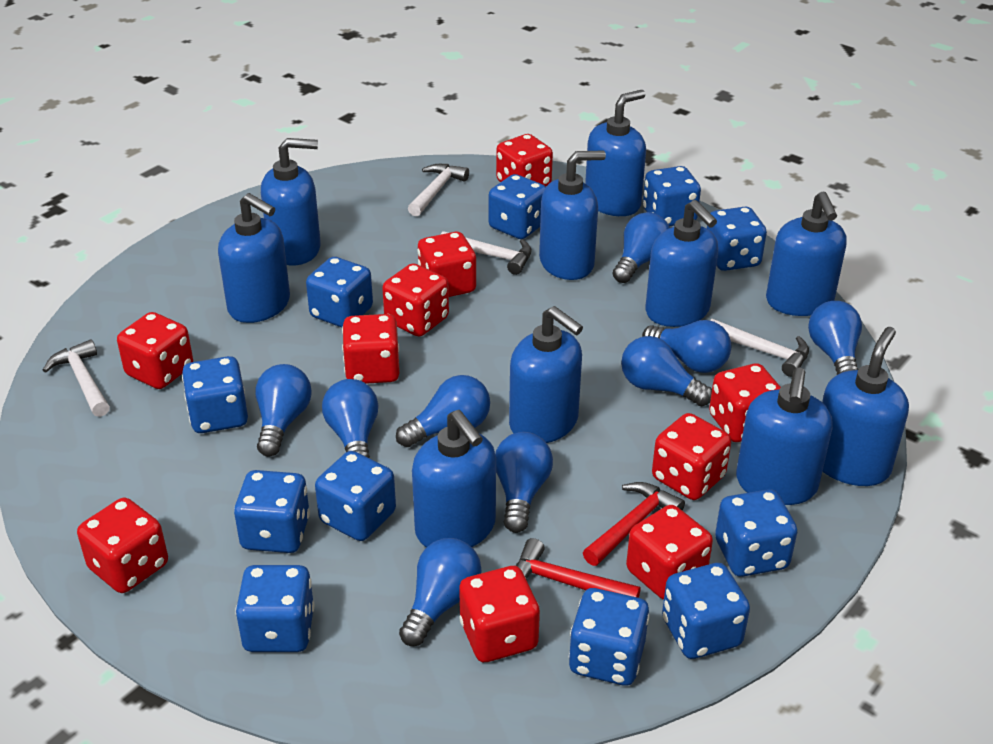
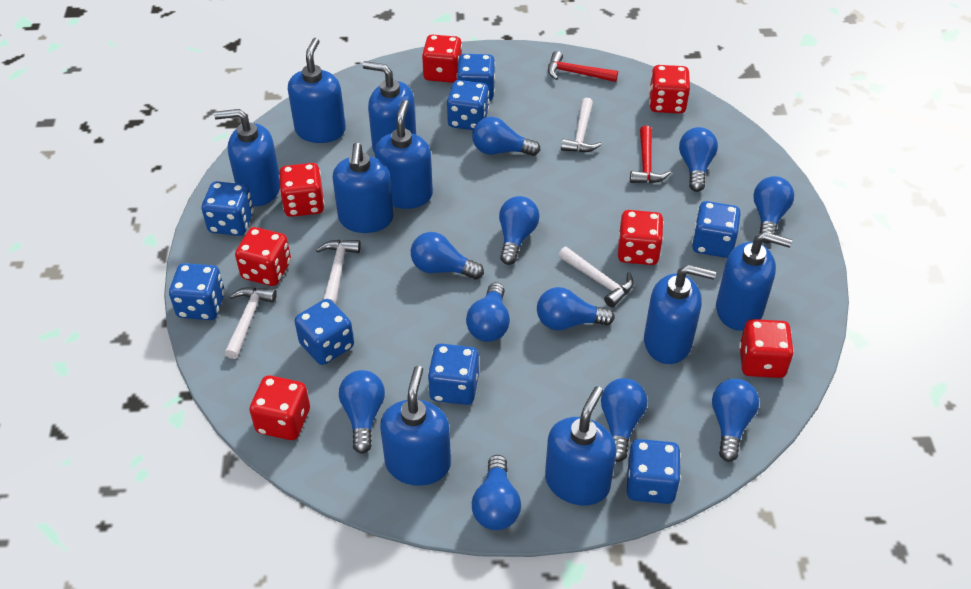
blue dice: [182,356,248,433] [234,470,310,553] [235,565,314,652] [306,257,373,327] [315,451,396,541] [489,174,546,239] [569,588,650,686] [643,166,701,226] [662,563,750,659] [707,207,767,271] [715,489,797,577] = 11 -> [169,263,225,320] [202,181,254,236] [294,299,354,365] [428,344,479,405] [447,80,489,130] [457,54,495,101] [627,439,681,504] [692,201,741,258] = 8
blue light bulb: [255,364,312,457] [322,379,379,458] [396,375,490,447] [399,538,481,646] [495,432,553,533] [613,212,670,283] [621,336,712,406] [642,320,731,373] [808,301,862,375] = 9 -> [339,370,385,454] [411,232,484,279] [466,282,510,342] [472,117,540,156] [472,455,521,530] [499,196,540,265] [537,287,615,330] [601,378,647,462] [679,127,718,192] [712,379,759,462] [753,176,794,243] = 11
blue soap dispenser: [218,193,290,323] [261,138,321,265] [412,410,496,548] [509,306,583,443] [539,150,606,280] [585,90,646,216] [645,200,718,327] [736,368,833,505] [766,191,847,316] [822,327,909,486] = 10 -> [214,109,280,206] [288,38,346,143] [333,143,394,233] [362,61,416,153] [375,100,433,209] [380,366,451,486] [545,386,616,506] [644,265,716,364] [716,232,792,331] = 9
red dice: [77,497,168,593] [117,312,193,389] [342,314,400,384] [382,263,449,337] [417,232,476,297] [459,566,540,662] [496,134,553,186] [626,505,713,600] [652,413,731,500] [709,363,781,442] = 10 -> [235,227,291,286] [249,375,310,440] [279,163,324,217] [422,34,462,83] [618,210,664,265] [649,65,690,113] [739,319,794,378] = 7

